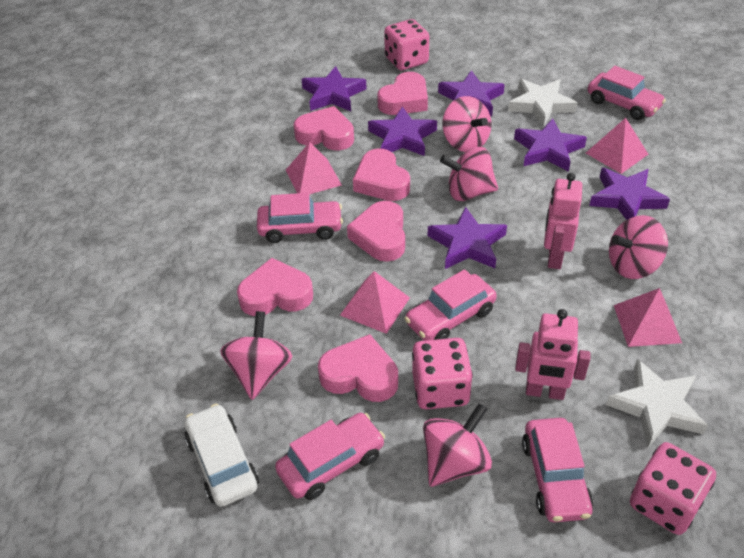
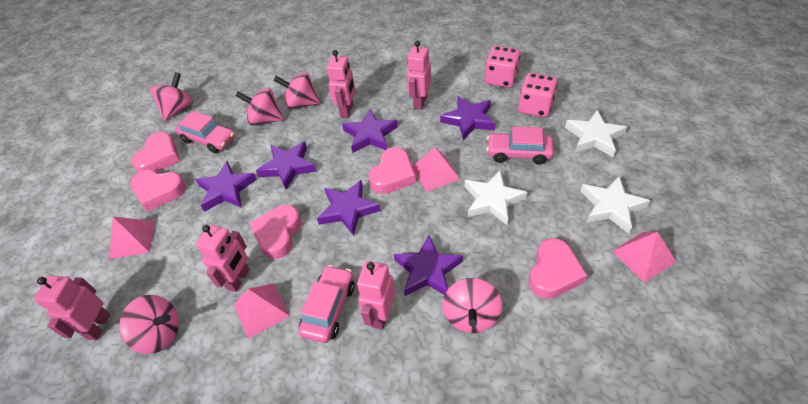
pink car: [257,193,343,243] [275,413,385,500] [404,269,497,341] [522,418,593,523] [588,66,666,120] = 5 -> [176,111,235,153] [298,265,355,343] [487,127,554,165] = 3
pink dice: [384,19,429,70] [412,338,473,409] [630,442,716,535] = 3 -> [485,46,520,88] [518,73,557,117] = 2
pink heart: [237,258,313,316] [293,106,354,151] [318,334,398,402] [347,201,405,262] [353,148,410,201] [377,72,428,115] = 6 -> [130,170,186,212] [131,132,180,173] [249,205,302,259] [368,147,416,194] [529,238,587,299] = 5
pink robot: [515,309,590,400] [544,173,582,269] = 2 -> [34,276,110,340] [196,225,250,292] [327,50,355,118] [357,261,395,330] [407,41,431,110] = 5
white car: [184,404,259,507] = 1 -> none = 0
white star: [508,79,577,127] [606,359,708,447] = 2 -> [465,170,527,225] [565,110,627,157] [581,176,650,233] = 3

